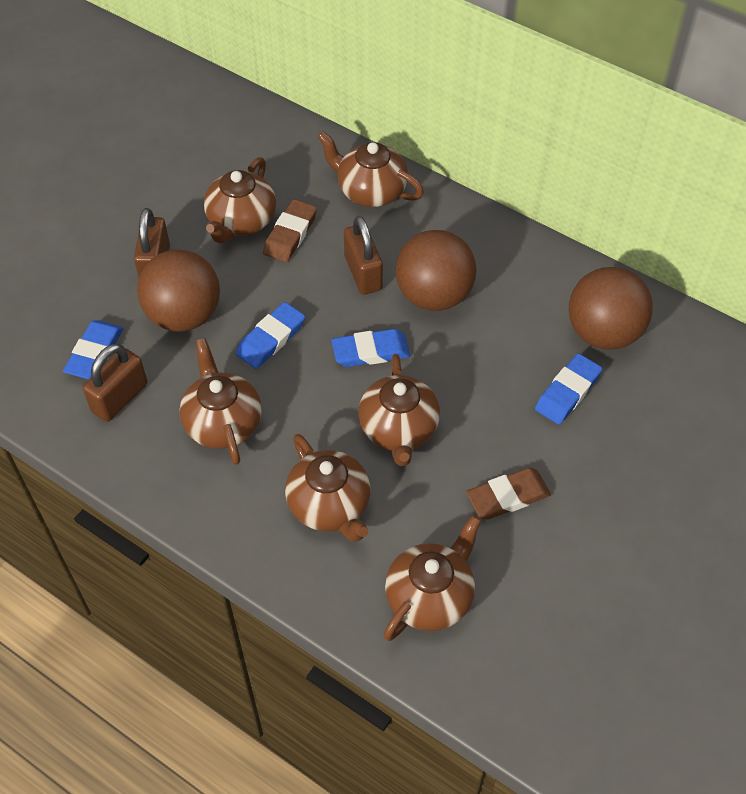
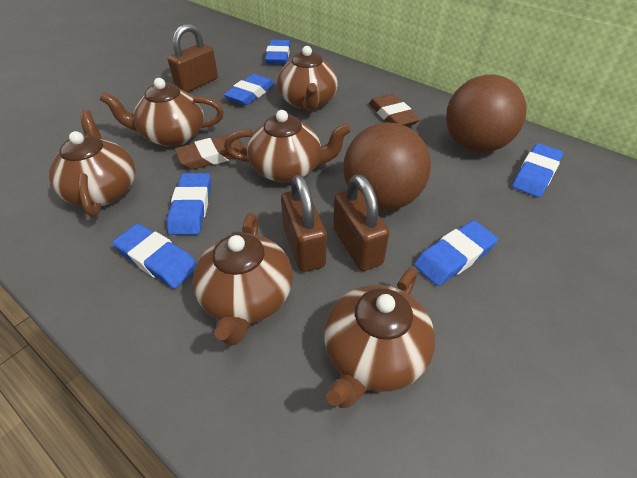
blue eraser: [63,321,123,379] [236,302,305,369] [331,329,410,367] [535,354,602,424] = 4 -> [112,223,197,289] [167,173,211,235] [223,74,275,105] [265,40,290,64] [414,220,498,286] [512,143,563,198] = 6
brown ball: [137,249,220,332] [396,230,476,311] [569,267,653,349] = 3 -> [343,122,431,210] [446,75,527,152] = 2

